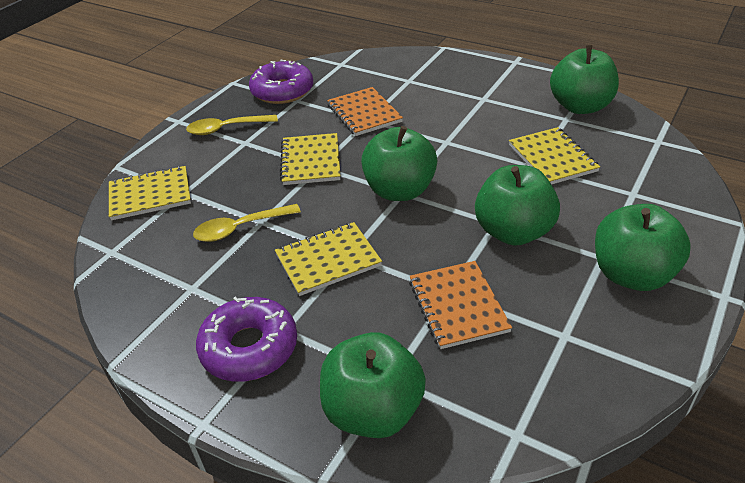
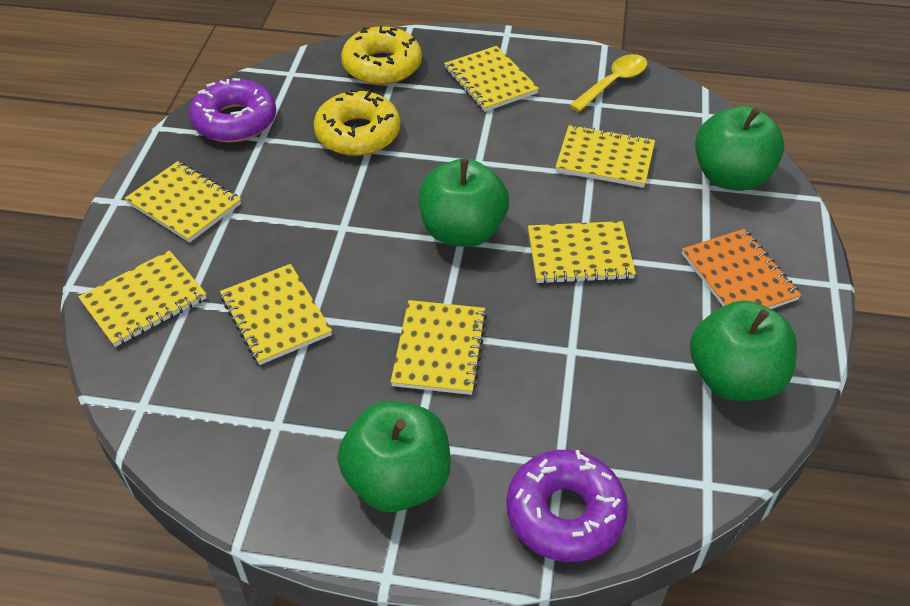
green apple: [320,332,426,438] [361,126,437,201] [475,165,560,246] [550,45,619,114] [595,204,691,291] = 5 -> [337,401,451,512] [419,158,509,247] [690,300,797,401] [695,106,784,191] = 4
orange notebook: [327,87,403,136] [409,261,512,349] = 2 -> [682,229,801,309] = 1
yellow donut: none = 0 -> [314,89,401,156] [341,26,422,85] = 2
yellow notebook: [109,166,191,221] [275,222,382,296] [280,133,340,185] [509,127,600,185] = 4 -> [78,250,207,347] [125,161,241,243] [220,264,332,365] [391,300,487,395] [444,46,539,112] [528,221,636,284] [555,125,655,188] = 7
yellow spoon: [186,115,278,135] [193,204,301,242] = 2 -> [569,54,647,112] = 1

